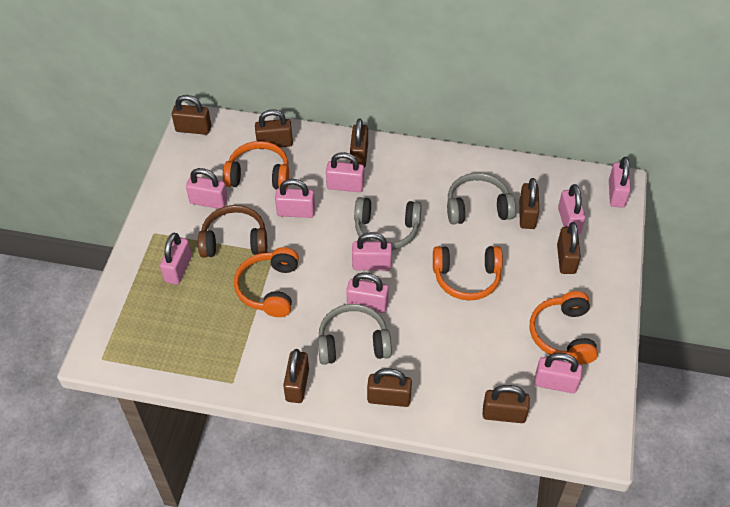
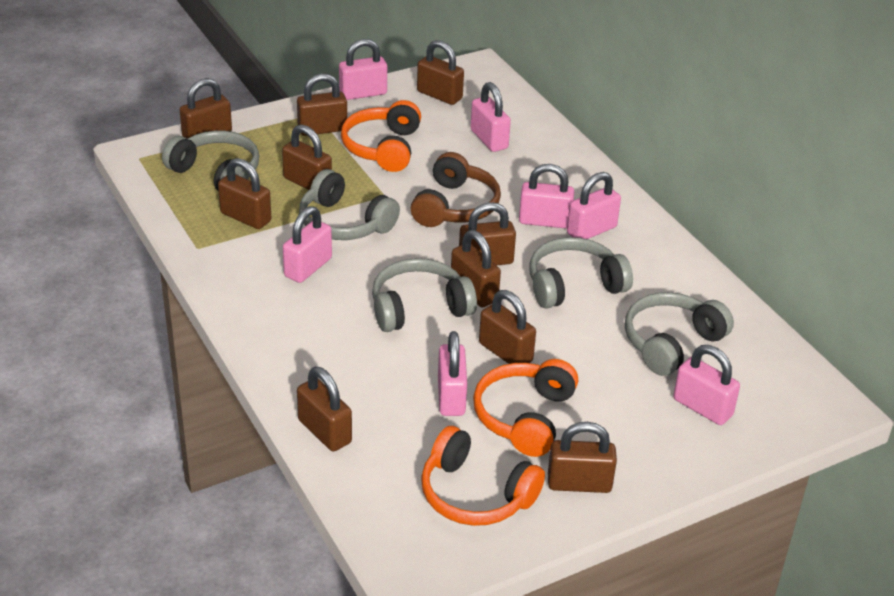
brown padlock: [172,95,211,135] [255,109,293,148] [283,349,309,403] [350,118,368,168] [367,368,412,407] [482,385,530,423] [519,178,539,229] [557,222,581,274] = 8 -> [180,78,232,139] [218,158,271,229] [282,124,332,190] [297,73,347,136] [297,367,352,451] [417,40,464,105] [451,230,501,307] [459,202,516,265] [479,290,536,364] [548,422,617,493] = 10
grey headphones: [318,304,392,365] [354,197,422,250] [447,173,516,224] = 3 -> [162,131,259,192] [299,169,400,240] [372,258,477,332] [530,237,633,308] [625,292,734,376] = 5
orange headphones: [223,141,289,190] [234,247,299,317] [433,246,503,301] [530,291,598,364] = 4 -> [341,100,421,172] [421,426,545,526] [473,359,578,457] = 3
pink padlock: [160,233,192,285] [186,168,228,209] [275,179,315,218] [326,152,364,192] [346,272,389,313] [352,232,392,271] [534,353,582,393] [558,184,585,235] [609,157,631,208] = 9 -> [283,206,332,283] [339,39,387,100] [438,331,467,416] [471,82,511,152] [519,164,574,228] [567,172,621,239] [673,345,740,425] = 7

